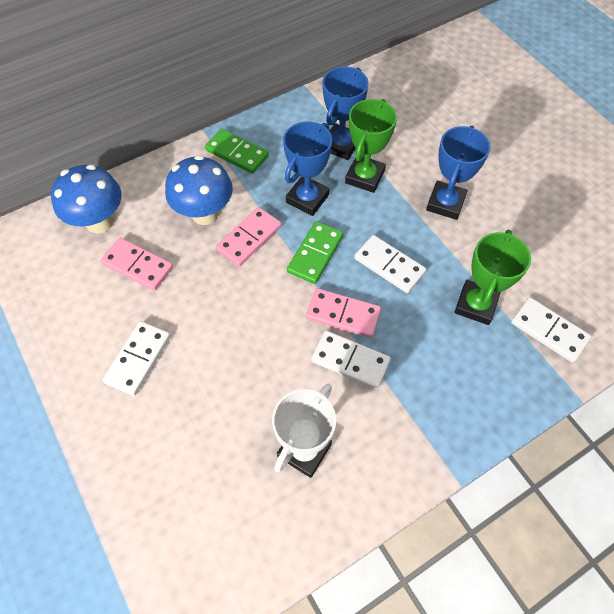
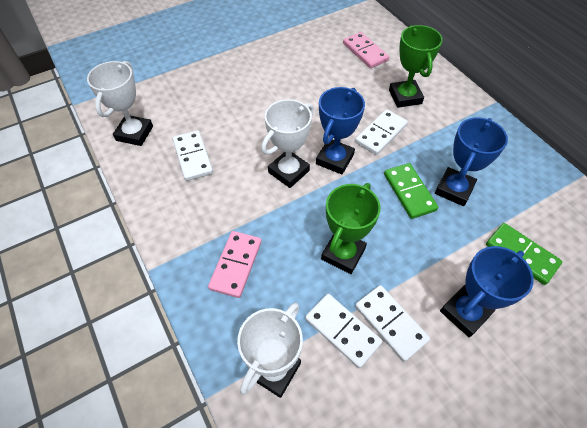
blue mushroom: [51,165,122,234] [165,155,233,225] = 2 -> none = 0
pink domino: [101,238,173,291] [216,207,282,266] [306,288,381,338] = 3 -> [208,231,262,298] [343,32,389,68] = 2
white trophy: [272,384,336,478] = 1 -> [87,61,153,146] [237,303,303,398] [261,99,314,188] = 3

